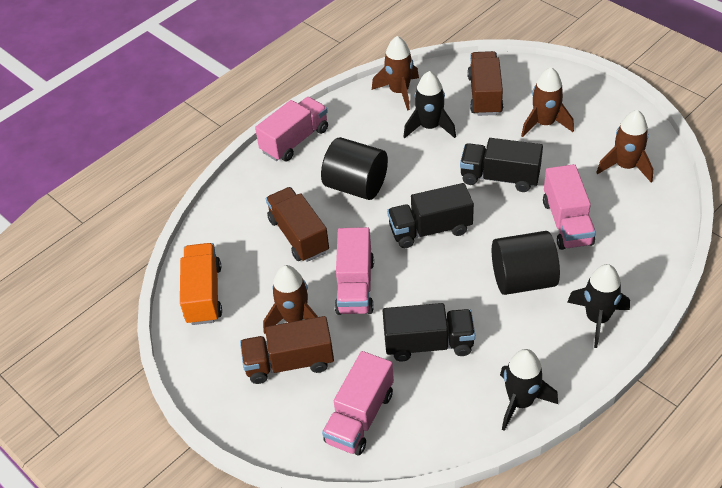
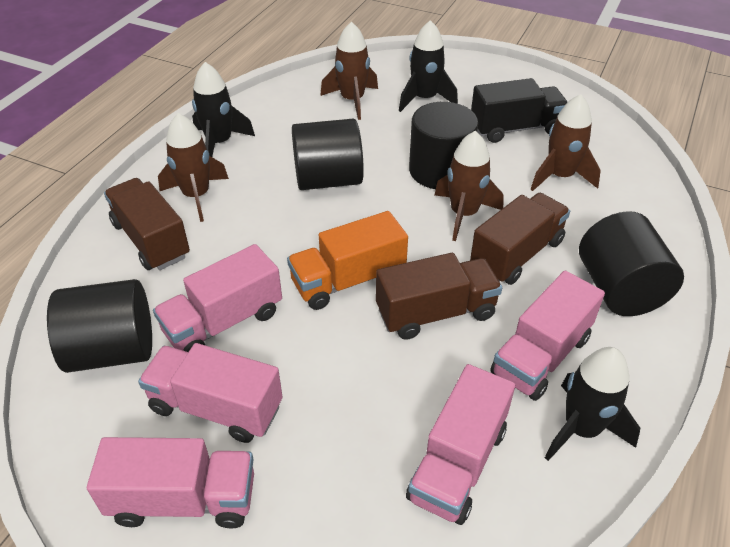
black cylinder: [321,137,388,200] [492,231,560,295] = 2 -> [47,279,152,373] [292,119,364,190] [409,102,478,189] [579,211,684,316] = 4
black truck: [383,303,475,361] [387,183,474,248] [460,138,543,192] = 3 -> [471,78,567,143] = 1
pink truck: [255,97,328,161] [322,351,394,455] [335,227,374,315] [543,164,596,250] = 4 -> [87,437,254,529] [138,343,283,443] [153,244,282,352] [406,364,515,525] [490,271,605,401] = 5

